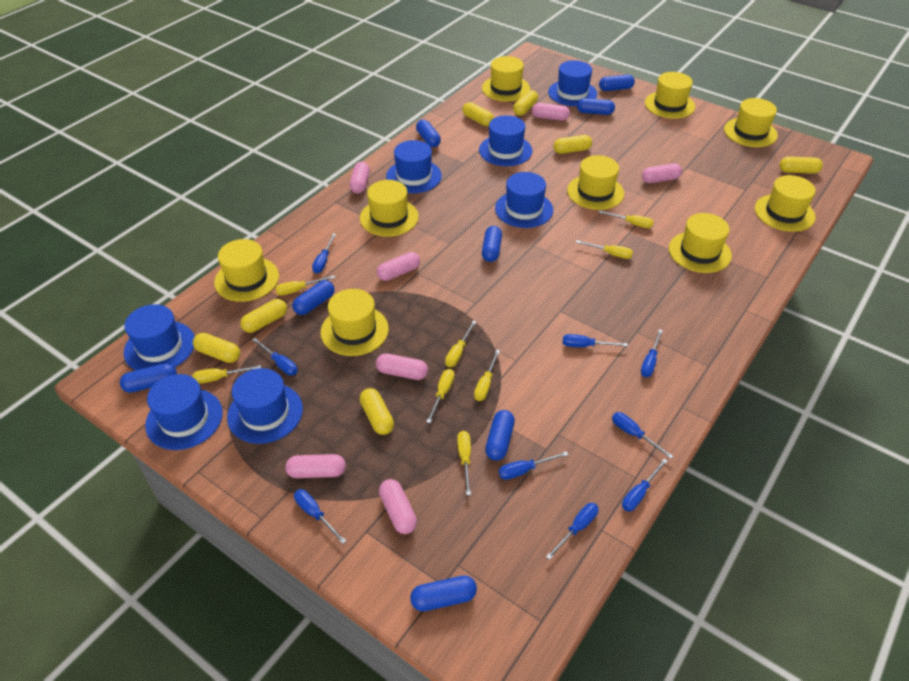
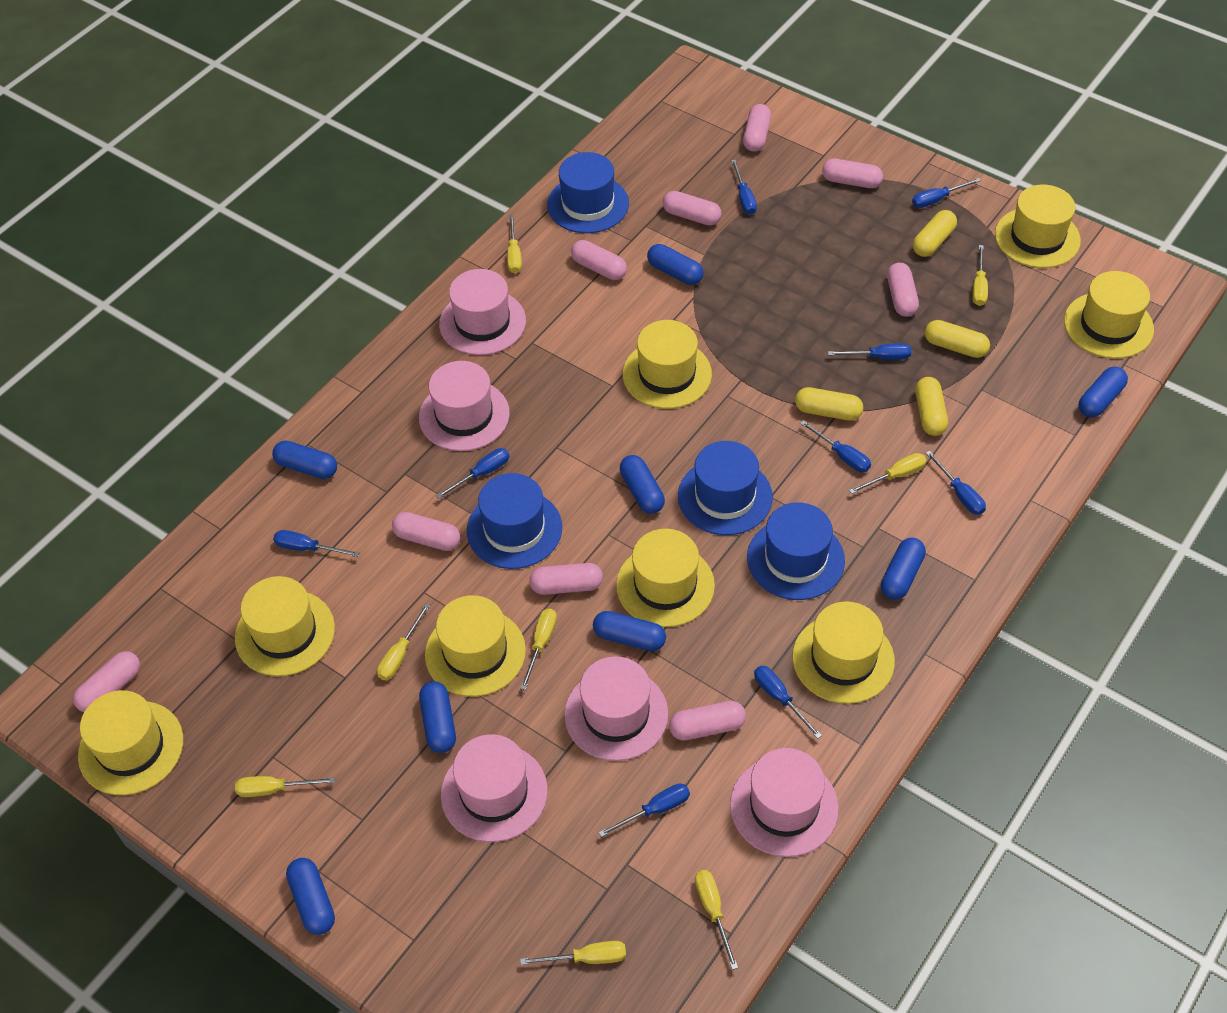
blue hat: [124,304,195,370] [145,374,223,450] [227,368,303,444] [386,140,442,193] [479,115,532,166] [495,172,553,228] [548,60,597,106] = 7 -> [467,473,562,569] [547,152,629,233] [678,441,773,535] [747,503,845,600] = 4
pink capsule: [285,454,346,478] [350,162,370,194] [376,353,428,380] [377,252,420,281] [379,479,417,534] [532,103,570,121] [642,163,682,183] = 7 -> [73,651,140,712] [392,512,460,551] [529,563,603,595] [571,240,627,280] [663,191,721,225] [669,701,746,740] [743,104,771,152] [822,159,883,188] [887,263,919,317] = 9
pink hat: none = 0 -> [419,361,510,451] [439,269,526,355] [441,734,548,842] [564,656,668,761] [730,748,839,857] = 5
yellow capsule: [193,333,240,363] [240,299,287,333] [360,388,394,435] [463,102,494,126] [513,90,538,116] [553,135,592,154] [780,157,823,174] = 7 -> [795,387,863,421] [913,210,957,257] [915,377,948,436] [925,320,990,358] = 4
yellow hat: [214,239,279,302] [321,289,389,356] [360,180,419,237] [482,56,530,102] [567,155,624,210] [645,72,695,119] [669,213,732,273] [724,98,778,147] [755,175,816,232] = 9 -> [78,690,183,795] [235,576,335,676] [425,595,526,697] [616,529,715,627] [623,320,712,409] [792,601,895,704] [995,185,1081,268] [1064,271,1154,359] = 8

